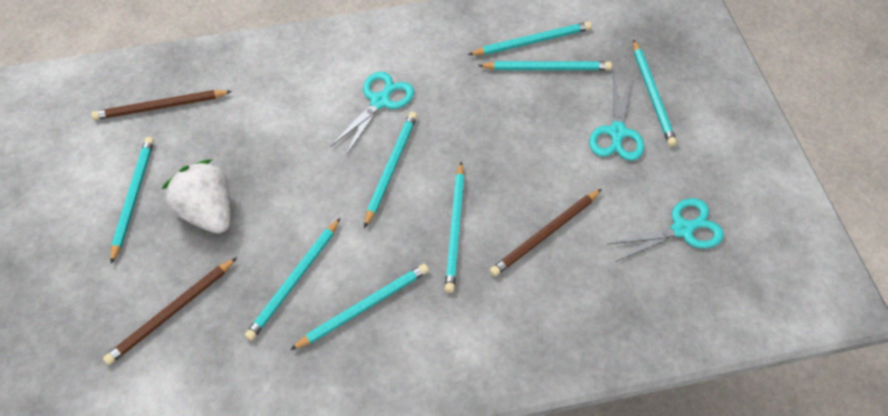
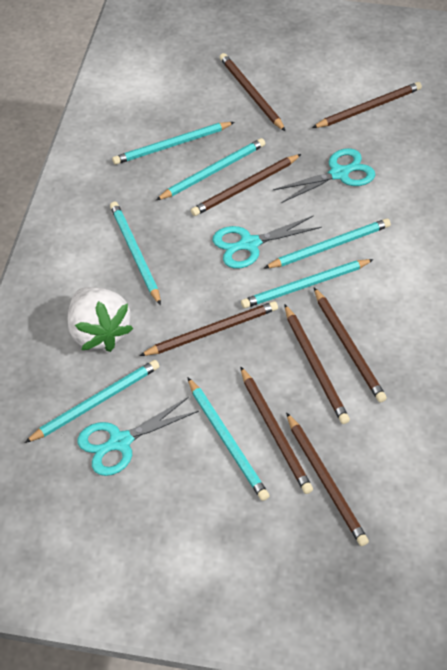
brown pencil: [91,90,232,120] [103,257,237,365] [490,189,602,277] = 3 -> [139,301,278,356] [191,154,301,216] [220,53,286,132] [240,366,313,494] [284,304,350,424] [286,412,369,546] [312,82,422,128] [314,288,387,403] = 8
turquoise pencil: [110,137,154,264] [245,218,340,341] [290,264,429,350] [364,112,417,228] [445,162,465,293] [468,22,592,55] [478,61,612,70] [633,40,677,147] = 8 -> [24,360,159,443] [110,202,161,305] [112,122,235,165] [156,138,266,200] [187,377,269,501] [241,259,374,308] [264,219,391,268] = 7

